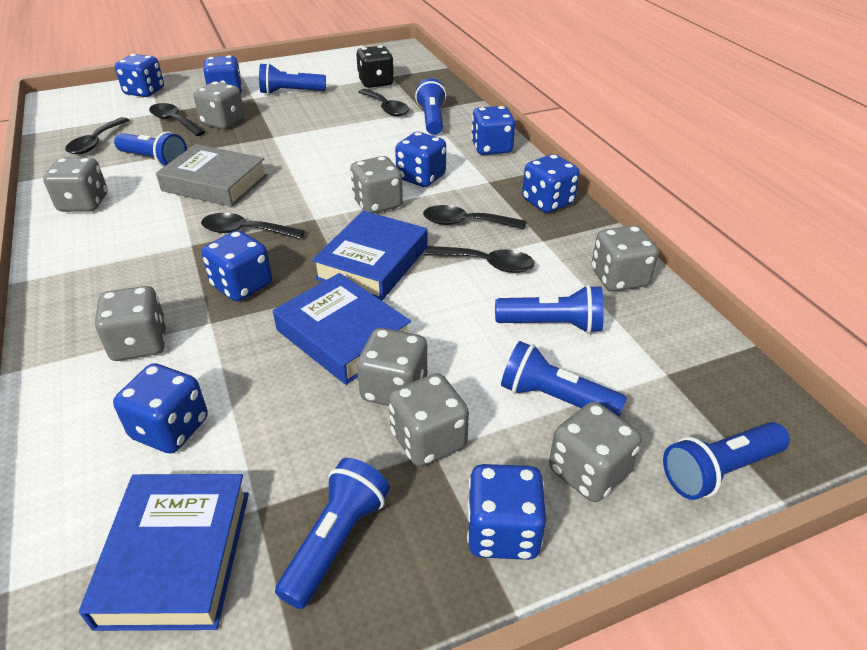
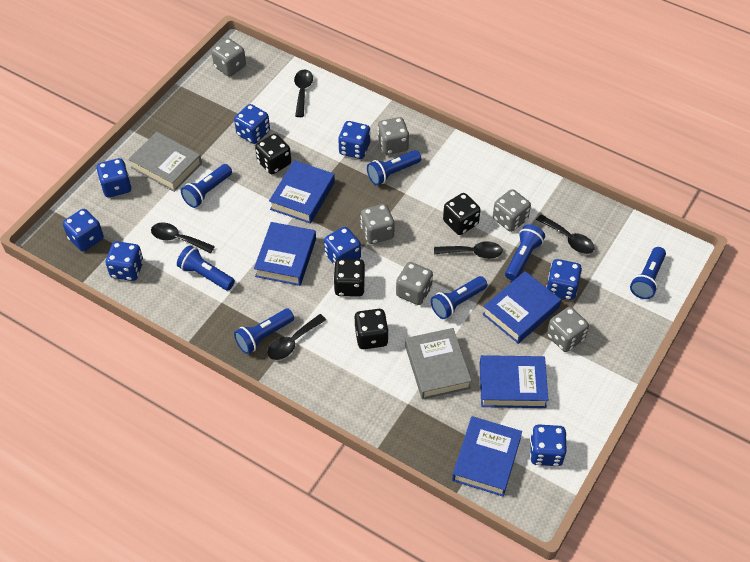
black dice: [356,46,394,88] = 1 -> [255,134,291,174] [333,259,365,297] [354,309,389,349] [443,193,481,235] = 4
black spoon: [65,117,129,154] [149,103,206,136] [201,213,305,239] [358,89,409,116] [423,205,526,230] [425,246,535,273] = 6 -> [151,223,215,253] [267,314,326,360] [294,69,313,117] [434,241,503,259] [536,214,594,254] = 5
blue book: [79,474,249,631] [273,273,411,385] [312,211,428,300] = 3 -> [254,222,316,286] [269,160,335,224] [452,416,522,497] [479,355,548,408] [483,271,561,344] = 5
grey book: [156,144,267,207] = 1 -> [128,132,202,192] [405,328,472,400] = 2
grey dice: [43,158,107,212] [94,286,167,361] [194,82,244,129] [350,156,403,214] [357,328,427,406] [389,373,469,467] [549,402,642,502] [592,225,659,291] = 8 -> [211,38,246,77] [360,204,395,244] [378,117,409,155] [396,262,433,305] [493,189,531,232] [547,307,589,352] = 6

